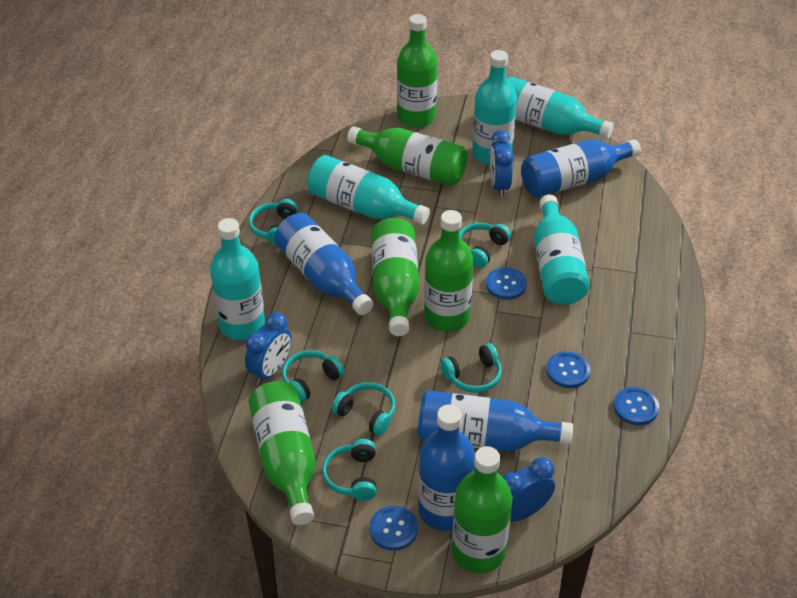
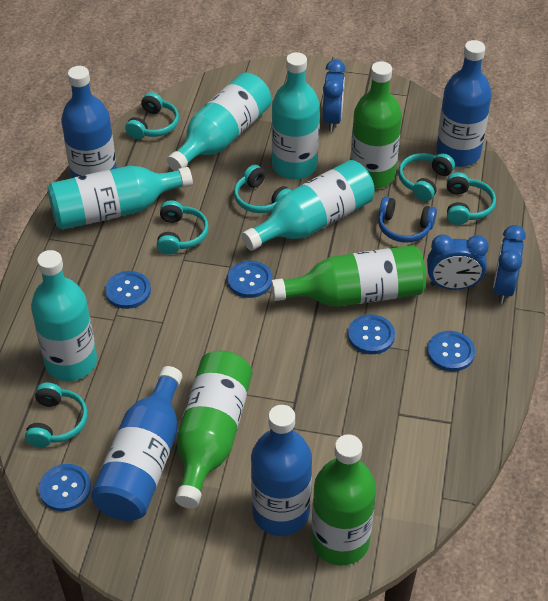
blue button: [369,506,418,551] [486,267,527,300] [546,351,590,388] [613,387,659,425] = 4 -> [39,464,91,512] [105,271,151,309] [227,261,272,298] [348,314,395,354] [427,331,475,372] = 5
blue headphones: none = 0 -> [378,197,437,243] = 1
green bottle: [248,381,316,525] [347,126,468,186] [371,218,419,336] [397,14,437,128] [424,210,474,332] [452,446,512,573] = 6 -> [175,351,252,509] [271,245,426,307] [311,434,376,565] [351,61,402,189] = 4

